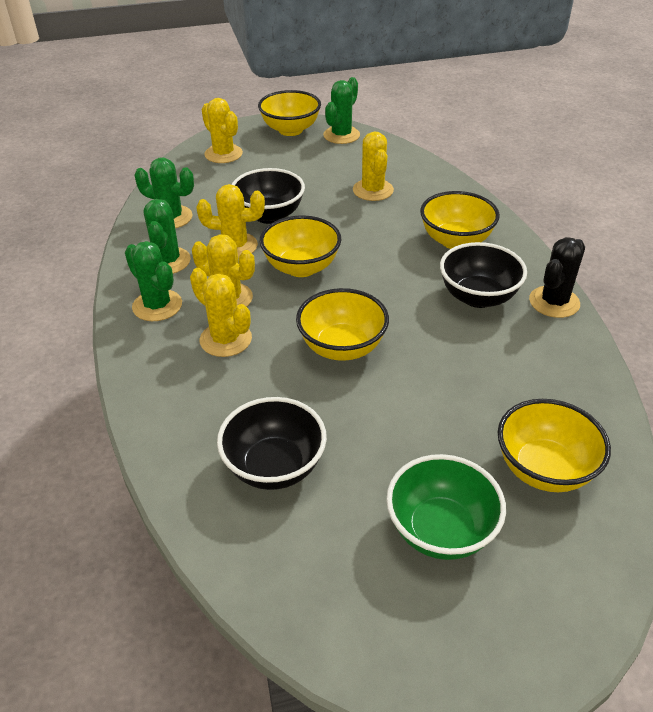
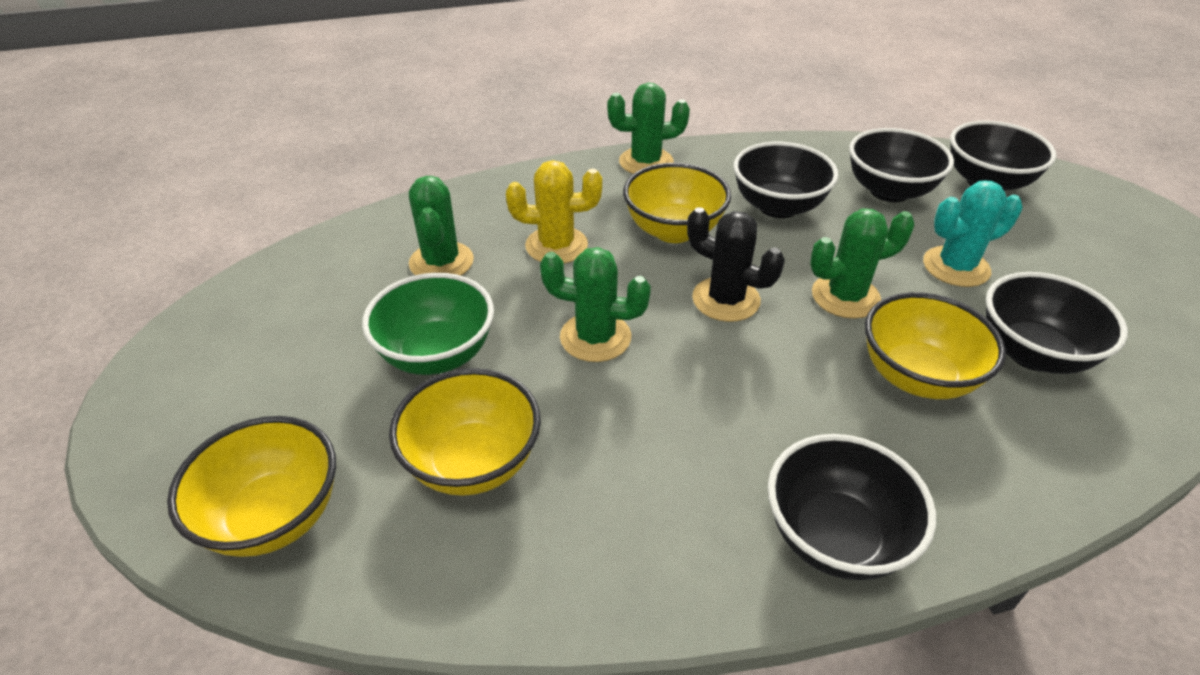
black bowl: [217,397,327,490] [231,168,305,224] [440,242,527,308] = 3 -> [733,142,838,218] [768,434,936,580] [849,128,954,202] [950,120,1057,191] [986,272,1128,374] = 5
turquoise cactus: none = 0 -> [923,181,1023,287] = 1
yellow bowl: [258,90,321,136] [260,215,341,277] [296,288,389,361] [420,191,500,249] [498,399,611,492] = 5 -> [167,416,336,557] [389,368,541,496] [623,163,731,243] [865,292,1006,399] = 4
yellow cactus: [190,268,252,357] [192,234,255,307] [196,184,265,259] [202,98,243,163] [353,131,394,201] = 5 -> [506,160,602,264] = 1

